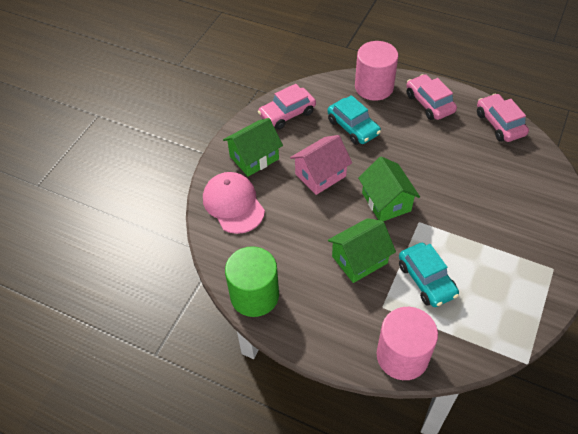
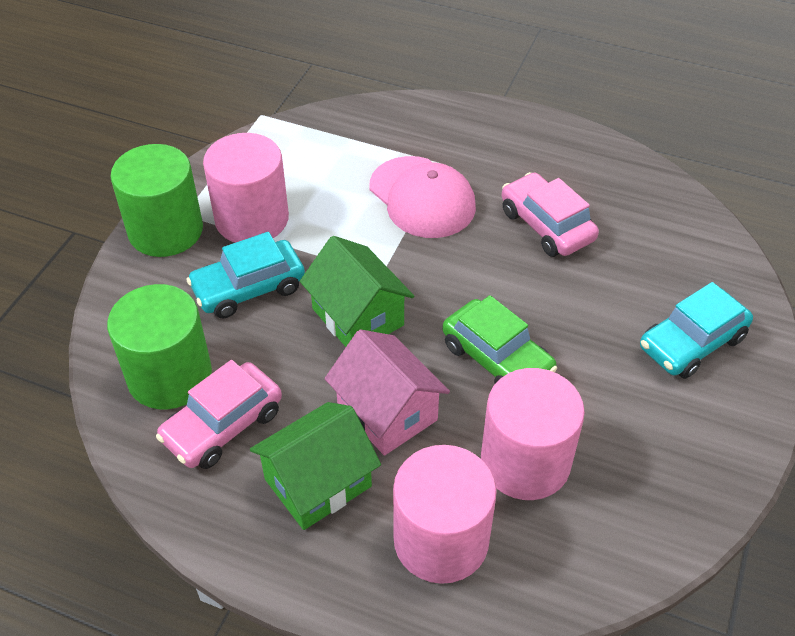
green car: none = 0 -> [442,295,557,384] = 1
green cylinder: [225,246,279,317] = 1 -> [107,284,212,410] [111,144,203,257] = 2
green house: [223,118,283,177] [328,218,396,283] [358,156,420,221] = 3 -> [250,402,381,530] [300,236,414,347] = 2
pink car: [258,84,316,130] [406,74,457,120] [477,94,529,142] = 3 -> [156,360,282,469] [502,172,599,257] = 2
pink cylinder: [355,41,398,101] [377,307,438,380] = 2 -> [203,133,289,243] [393,445,497,584] [481,368,585,500] = 3

